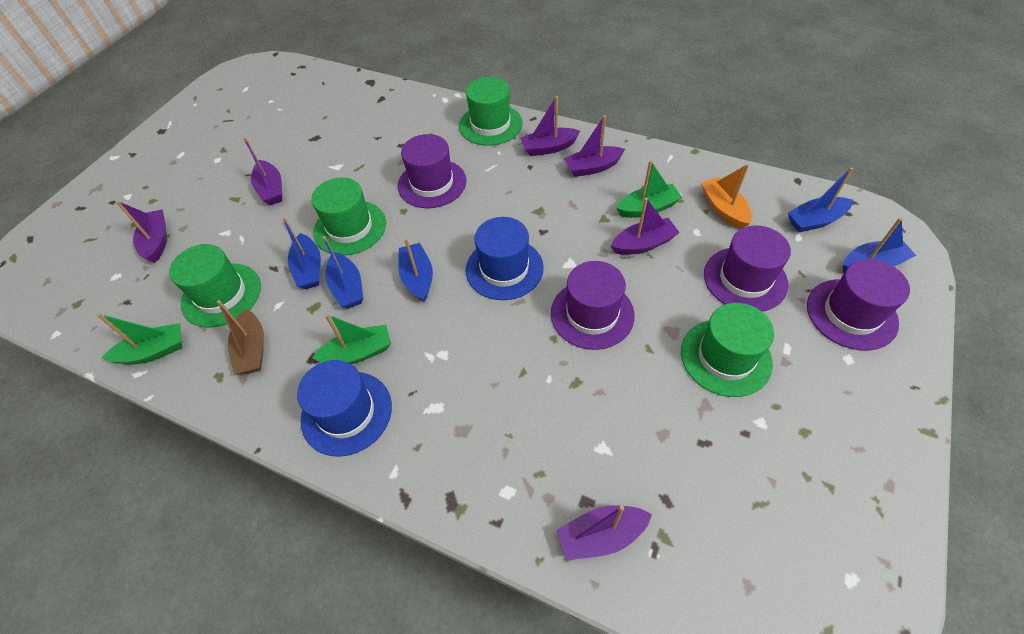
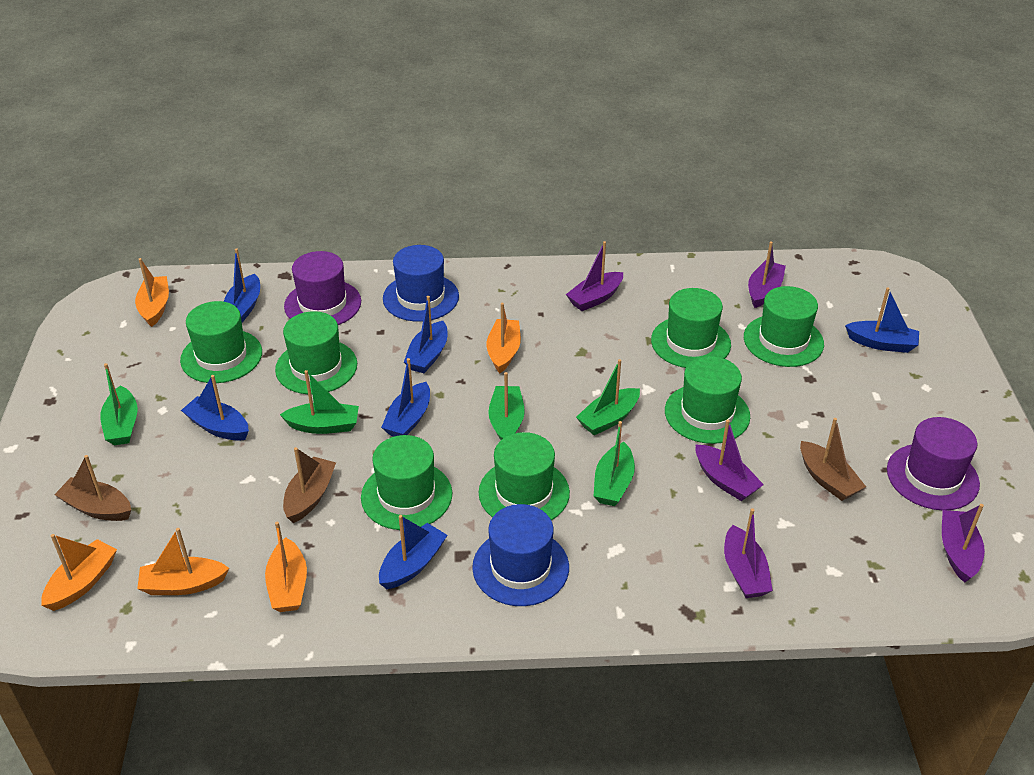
blue boat: [282,217,321,289] [322,236,363,309] [398,238,433,302] [788,167,853,232] [843,217,917,273] = 5 -> [181,375,249,441] [224,249,260,323] [379,515,448,589] [381,358,430,437] [404,296,447,373] [845,287,919,353] = 6
brown boat: [217,300,264,374] = 1 -> [54,455,131,521] [283,447,336,523] [800,418,866,501] = 3
green boat: [97,313,182,365] [312,314,391,364] [616,160,682,218] = 3 -> [100,363,138,445] [280,370,359,434] [488,372,525,440] [576,359,640,435] [594,421,635,506] = 5
green hat: [169,244,261,328] [311,178,386,255] [459,77,523,146] [681,303,774,397] = 4 -> [180,301,262,383] [275,311,357,394] [361,435,452,530] [479,432,570,521] [651,288,731,368] [665,356,750,444] [744,286,824,367] = 7
orange boat: [701,164,752,229] = 1 -> [41,534,117,611] [135,258,169,327] [137,528,229,595] [265,521,307,612] [486,303,521,373] = 5
purple boat: [116,201,167,263] [243,137,282,205] [520,96,580,156] [557,505,652,560] [564,115,625,177] [611,198,680,255] = 6 -> [566,241,623,311] [695,419,764,501] [724,508,773,598] [748,241,786,308] [942,504,985,583] = 5
purple hat: [398,134,466,208] [551,261,635,350] [704,226,791,312] [807,259,910,351] = 4 -> [284,251,361,325] [887,417,980,510] = 2

